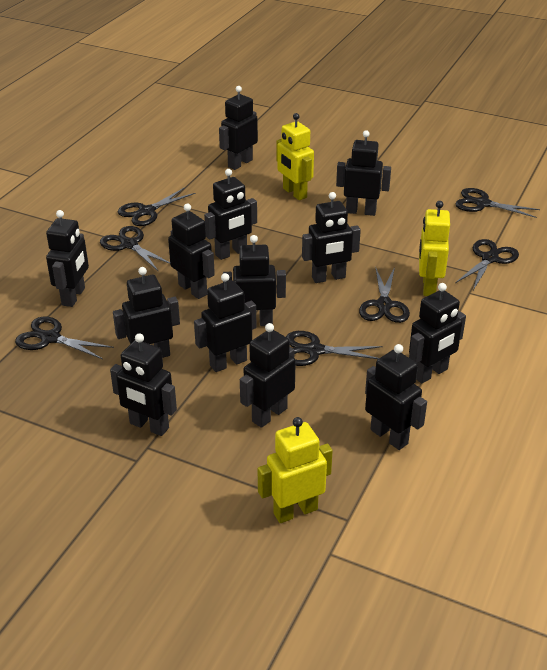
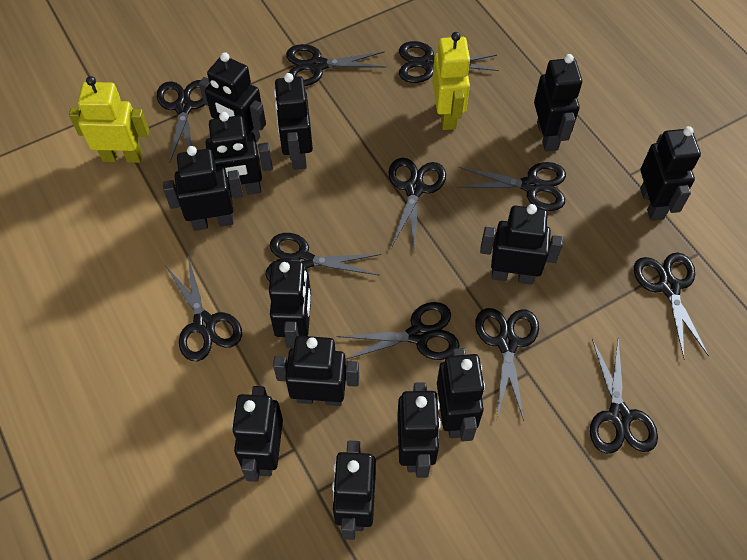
black scissors: [15,316,114,359] [100,226,170,272] [118,187,196,226] [286,331,383,366] [359,267,410,323] [455,188,540,218] [455,239,519,290] = 7 -> [157,80,205,163] [165,256,242,361] [265,233,381,281] [286,44,387,86] [336,302,460,360] [389,158,446,249] [399,41,499,83] [458,162,566,211] [475,308,539,421] [590,338,658,454] [634,253,709,358] = 11
yellow robot: [258,417,333,523] [276,113,314,200] [419,201,450,296] = 3 -> [69,76,149,163] [432,32,471,130] = 2

